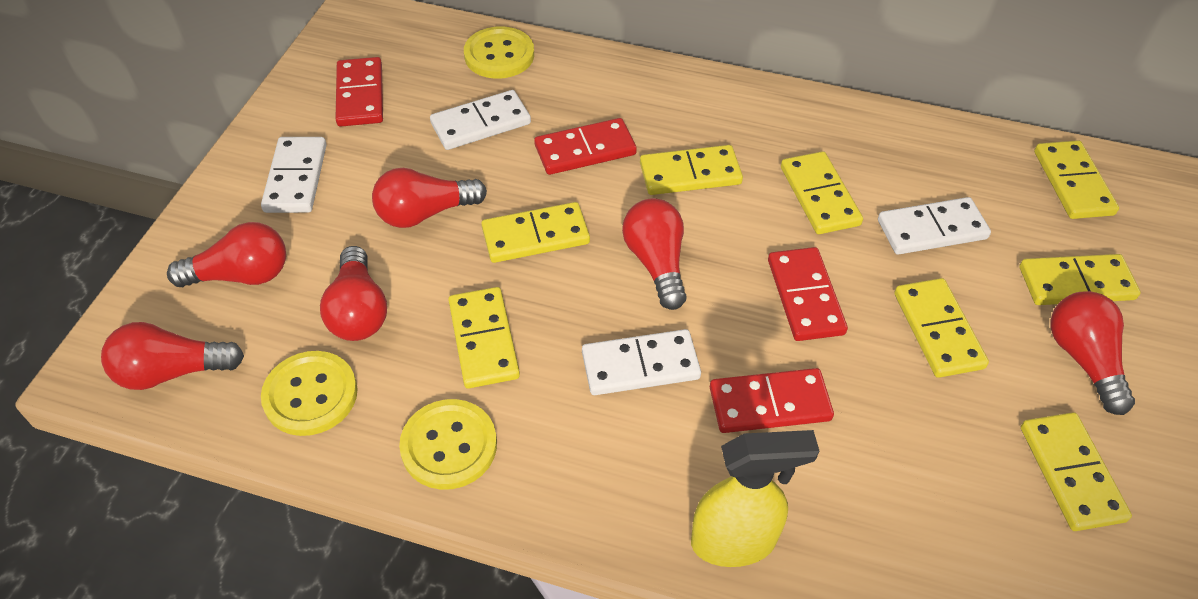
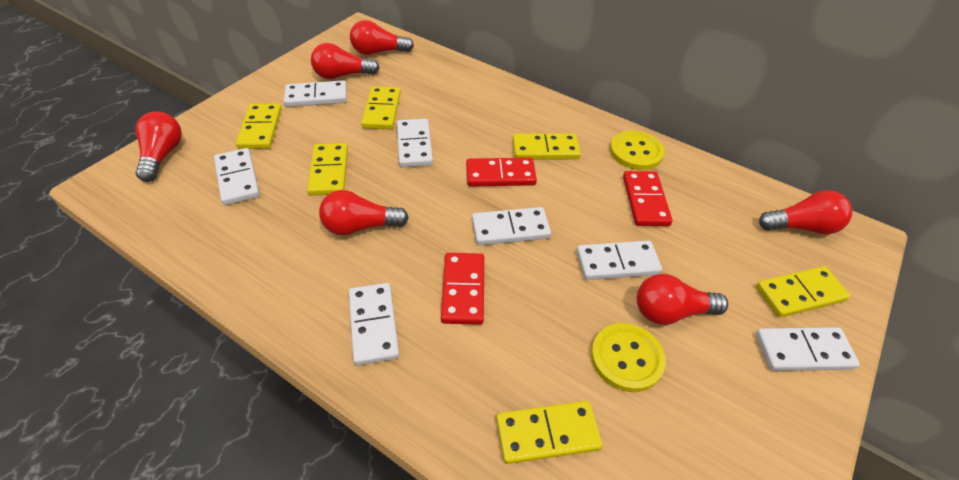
red domino: [336,57,383,127] [534,118,637,175] [710,368,834,433] [768,247,848,341] = 4 -> [441,253,484,325] [466,158,537,187] [623,171,672,226] = 3
white domino: [261,137,327,213] [430,90,531,150] [582,329,701,395] [878,197,991,255] = 4 -> [214,148,260,205] [284,80,347,107] [349,283,399,365] [397,119,433,167] [472,207,551,245] [577,241,662,280] [756,327,860,371] = 7
yellow button: [261,351,358,436] [399,399,497,490] [464,26,534,79] = 3 -> [591,323,666,392] [610,131,665,170] = 2
yellow domino: [448,287,520,389] [481,202,590,263] [640,145,743,195] [781,151,863,234] [894,278,989,378] [1019,254,1141,305] [1021,412,1132,531] [1034,140,1119,219] = 8 -> [236,104,282,149] [307,143,348,196] [361,86,401,130] [496,401,602,464] [513,133,581,160] [756,266,850,318] = 6
yellow spray bottle: [691,430,819,567] = 1 -> none = 0

